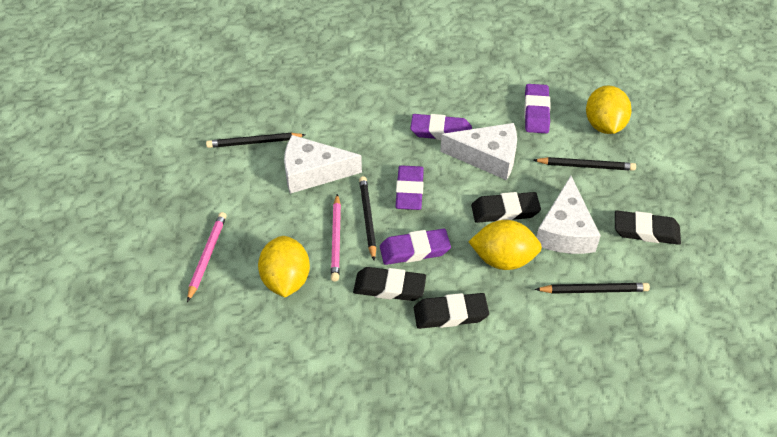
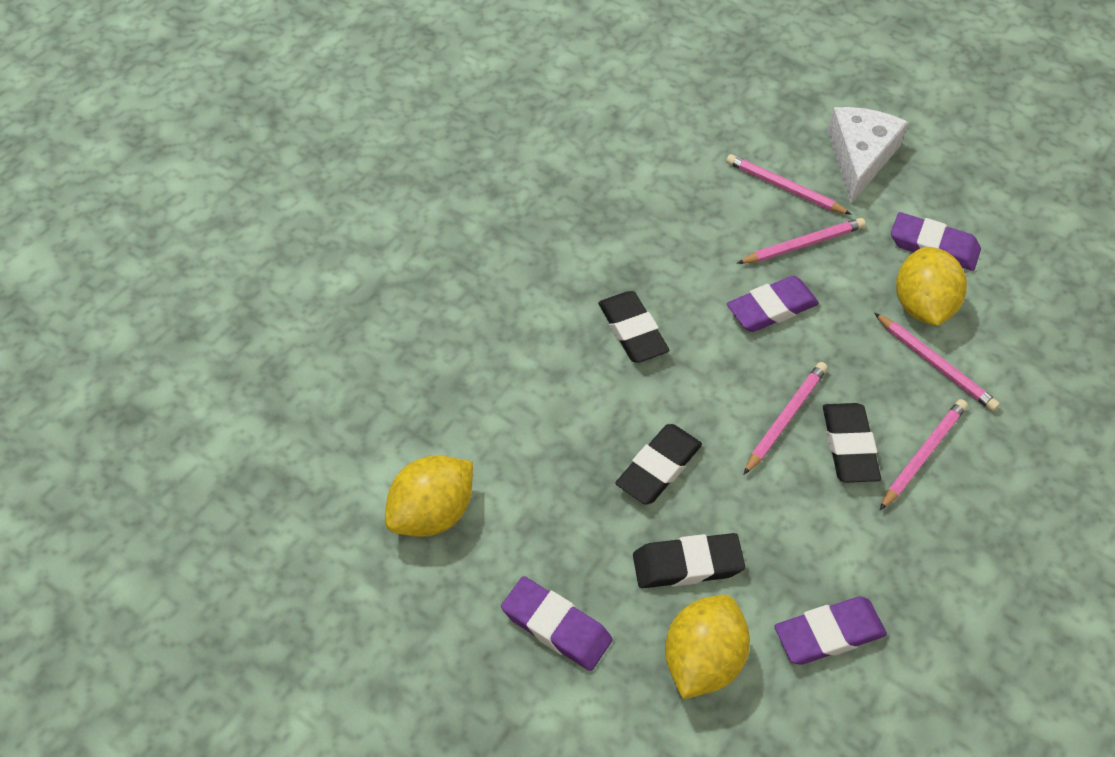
black pencil: [206,133,305,148] [359,176,376,261] [534,157,636,171] [535,283,650,294] = 4 -> none = 0
pink pencil: [187,212,227,302] [331,194,341,282] = 2 -> [726,154,852,215] [737,218,865,264] [743,362,828,475] [874,313,1000,411] [880,399,968,510] = 5
white cheese: [284,135,362,194] [440,123,517,180] [536,176,601,254] = 3 -> [827,107,908,204] = 1

